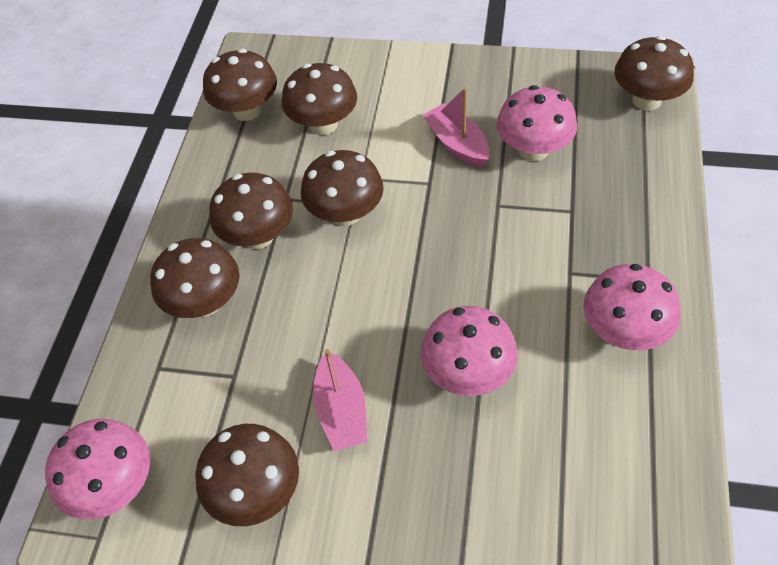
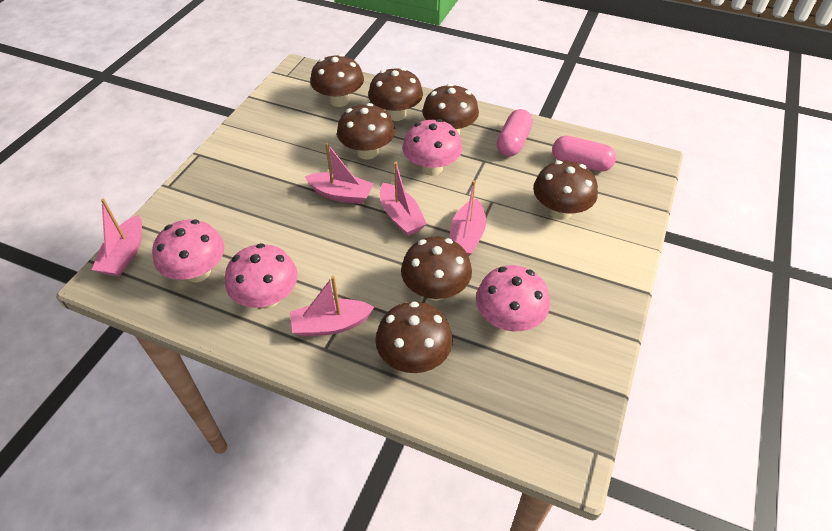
pink boat: [313,349,368,451] [423,87,489,167] = 2 -> [92,199,142,277] [290,276,374,337] [304,143,373,204] [380,162,427,236] [450,180,486,257] = 5
pink capsule: none = 0 -> [496,109,533,157] [552,136,616,172] = 2

